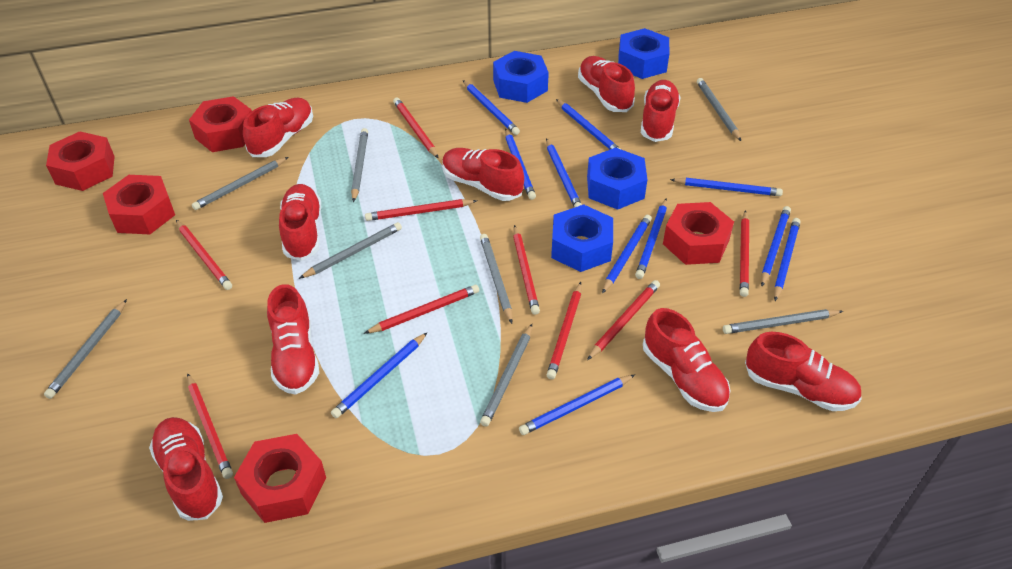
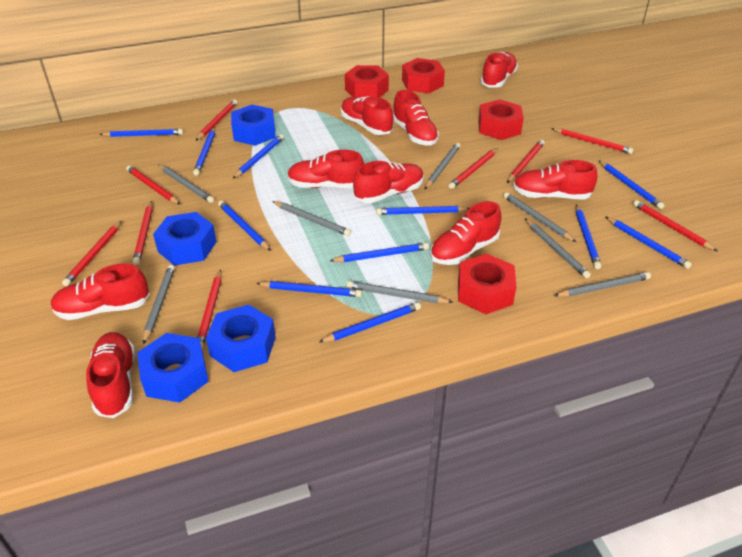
red nut: [46,131,115,191] [103,175,175,234] [189,96,252,152] [234,434,326,523] [663,202,734,265] = 5 -> [345,65,389,98] [402,58,445,94] [458,254,516,314] [478,99,524,140] = 4

